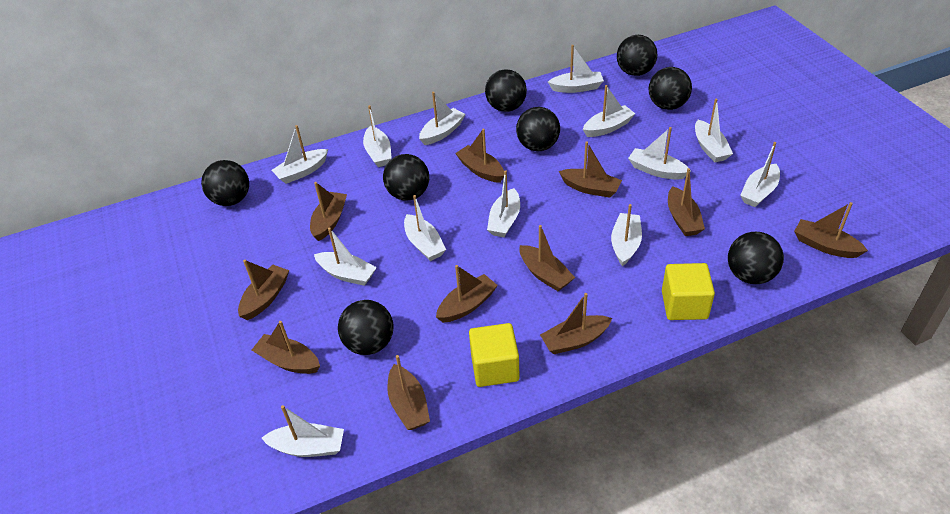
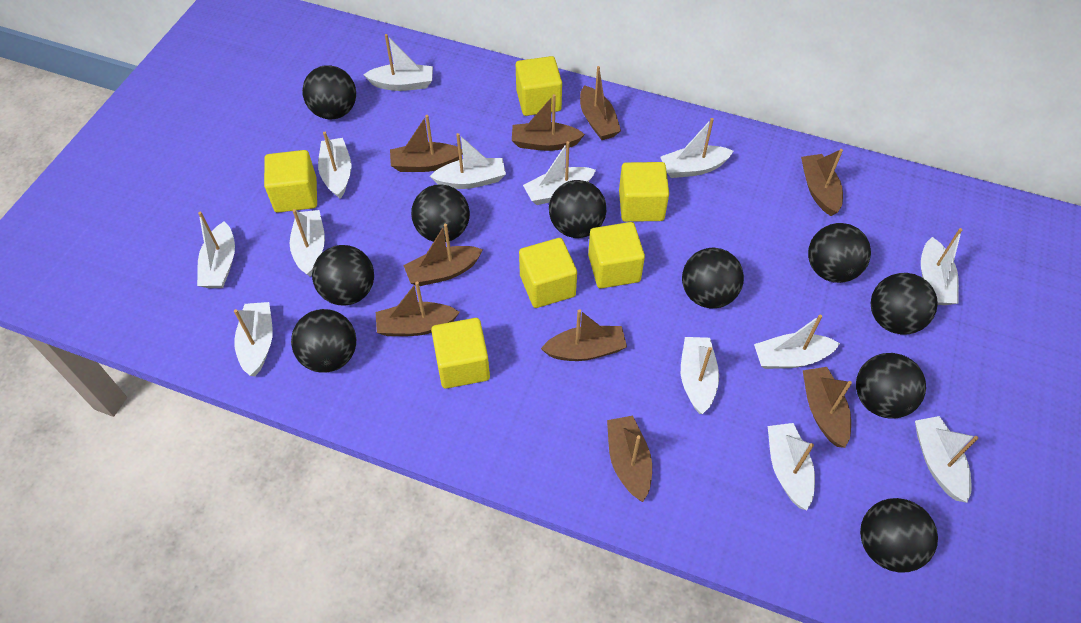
black ball: [201,160,249,206] [338,300,394,355] [383,154,429,201] [485,69,527,112] [516,107,560,151] [617,35,657,76] [649,67,692,110] [728,232,784,284] = 8 -> [291,309,356,373] [302,65,356,119] [312,245,374,305] [411,184,470,242] [549,180,606,238] [682,248,744,308] [808,223,871,283] [856,353,926,419] [860,498,938,573] [871,273,938,334] = 10
brown boat: [238,260,289,320] [252,321,320,374] [310,182,347,241] [387,355,430,430] [436,265,498,323] [455,129,504,183] [519,225,575,291] [540,293,612,354] [559,142,622,198] [668,168,705,236] [794,202,868,258] = 11 -> [376,282,460,336] [390,115,463,172] [403,224,483,286] [512,94,585,151] [541,309,627,361] [580,66,621,140] [607,416,652,502] [801,149,843,216] [802,367,852,448] = 9
yellow cube: [469,323,519,387] [662,263,715,320] = 2 -> [264,150,317,213] [431,318,490,389] [516,56,562,116] [519,238,577,308] [588,222,645,289] [619,162,669,222] = 6

